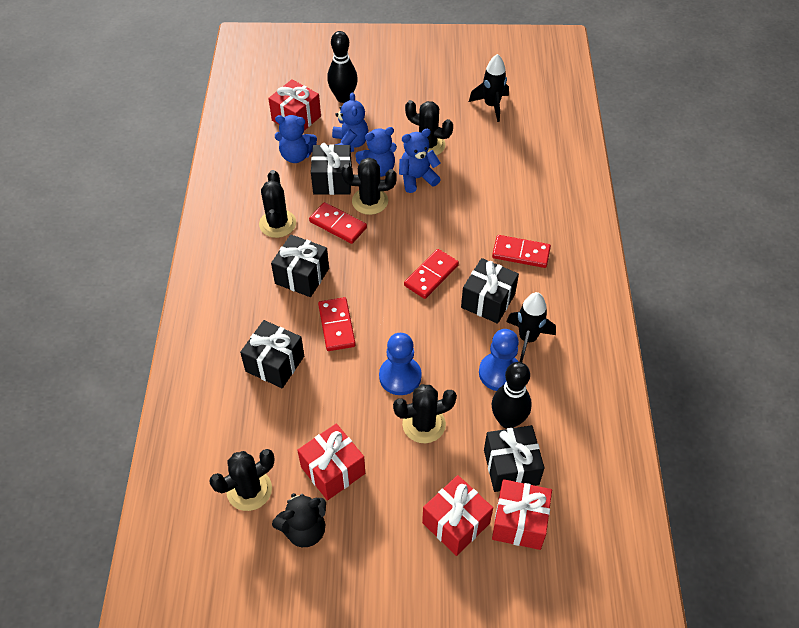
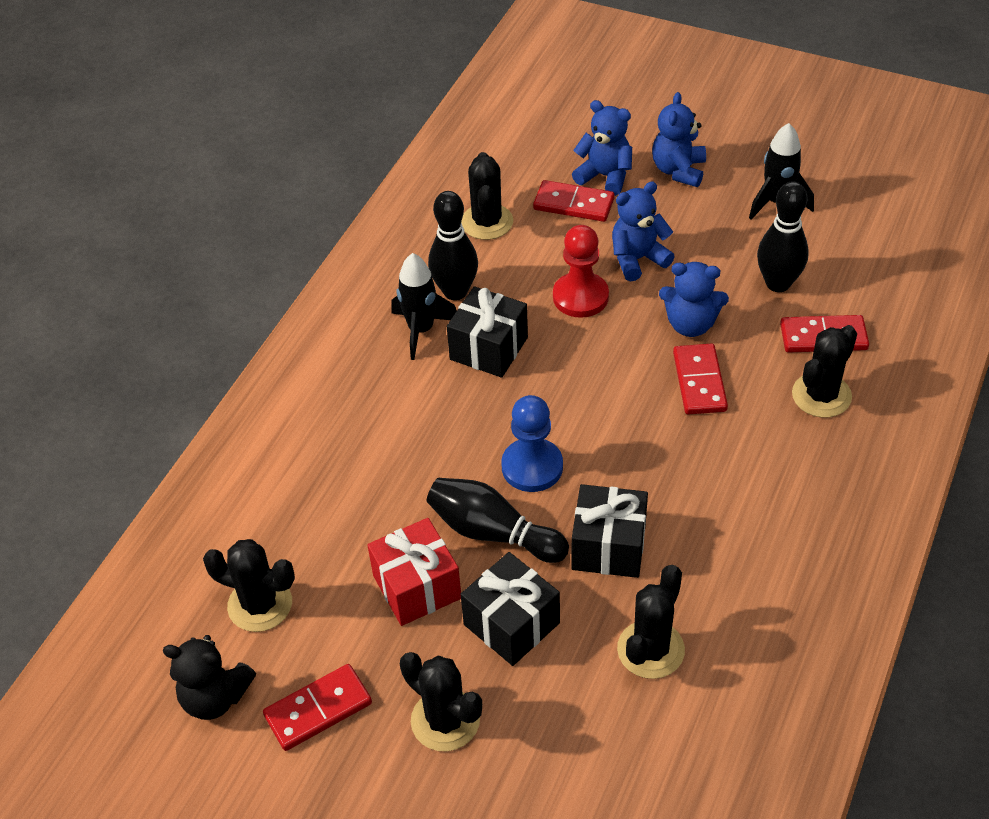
black bowling pin: [327,31,358,103] [492,362,532,429] = 2 -> [426,478,569,563] [428,191,478,300] [757,182,809,292] = 3
black gift: [240,320,304,388] [271,235,329,297] [311,143,352,195] [461,258,519,324] [484,425,544,492] = 5 -> [447,286,528,378] [460,552,560,666] [572,484,648,578] = 3
blue pawn: [379,333,422,395] [479,329,519,391] = 2 -> [501,395,563,492] = 1
red gift: [268,79,321,131] [297,423,365,500] [422,475,493,556] [492,479,552,550] = 4 -> [367,518,461,626] = 1
red pawn: none = 0 -> [553,225,609,318] = 1

